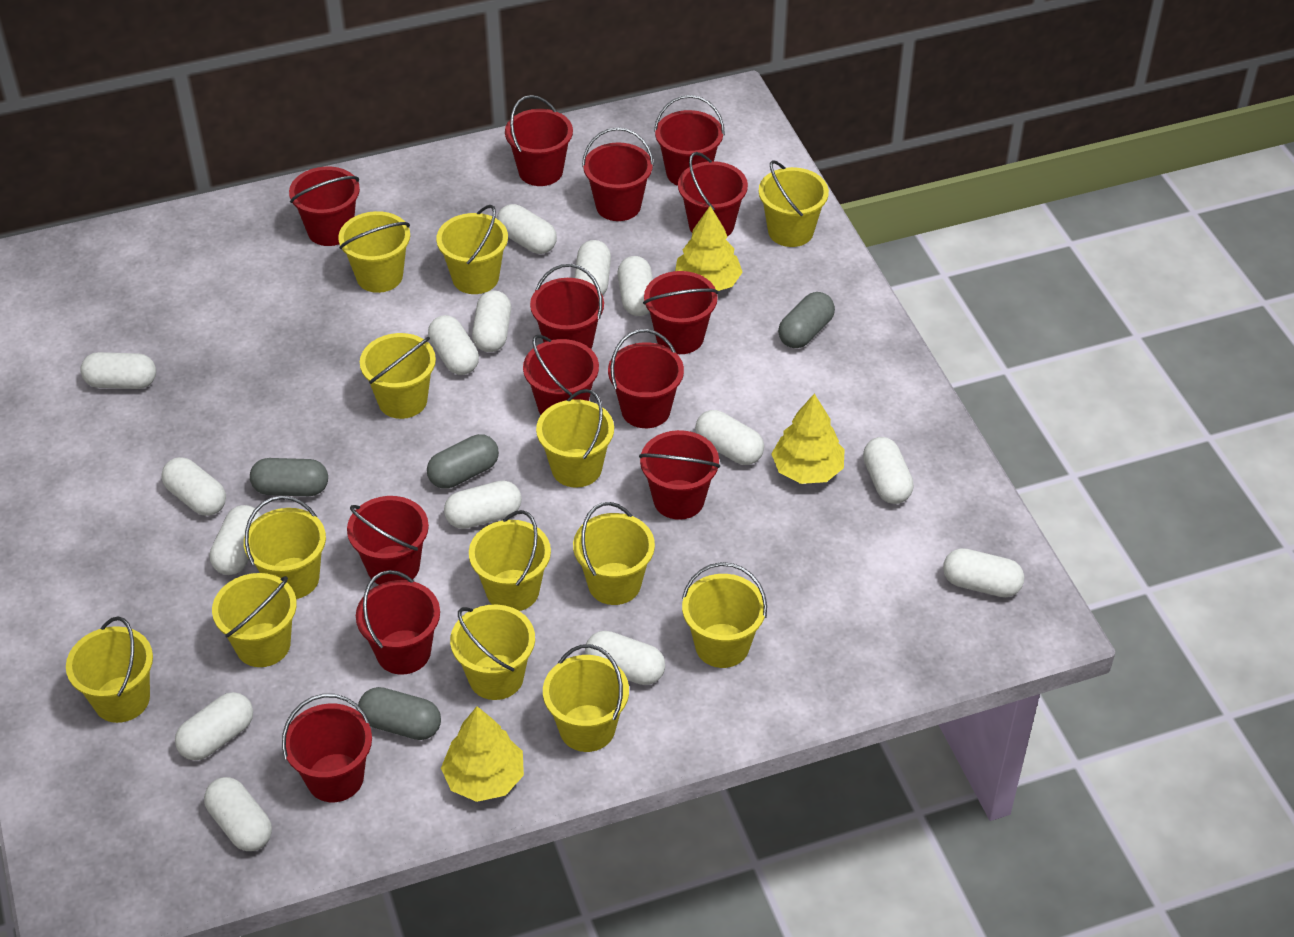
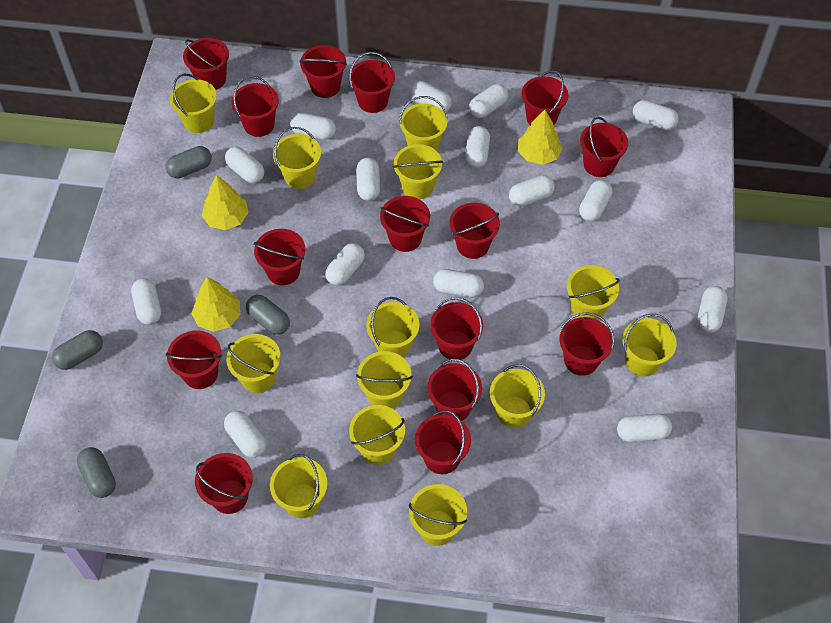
red bucket: [282,694,372,802] [289,166,360,246] [347,496,429,585] [356,570,440,675] [505,95,573,186] [523,335,599,415] [530,264,604,349] [582,127,654,221] [608,329,684,428] [639,430,720,520] [643,271,719,354] [654,95,725,186] [678,152,748,237] = 13 -> [166,330,222,389] [183,38,229,90] [195,453,253,514] [232,76,279,137] [254,229,305,285] [299,45,347,98] [349,52,395,113] [380,196,430,252] [415,410,471,474] [427,359,482,421] [430,297,483,360] [449,203,500,259] [522,70,569,126] [559,313,614,376] [580,117,628,177] = 15

